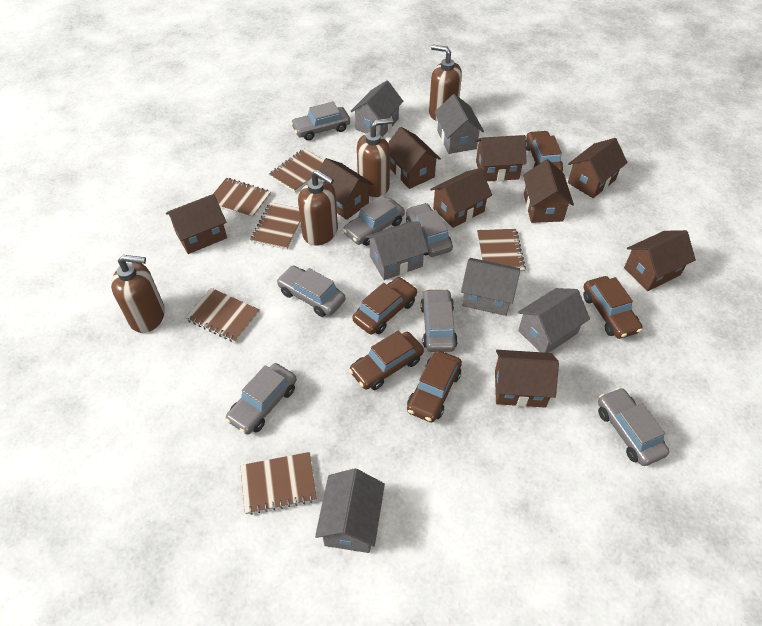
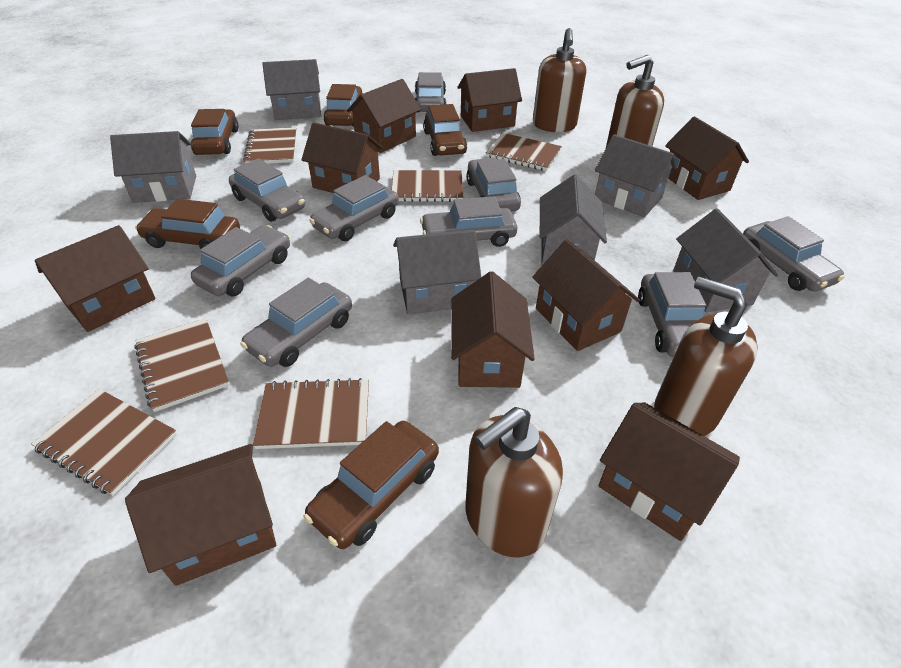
grey car: [225,363,297,435] [277,265,346,317] [291,101,350,141] [343,195,405,246] [406,203,453,257] [420,289,458,352] [598,387,670,466] = 7 -> [191,225,290,296] [229,158,305,222] [240,278,352,367] [309,175,399,241] [415,72,446,113] [420,196,517,247] [466,158,521,212] [638,272,706,357] [743,216,845,292] = 9

